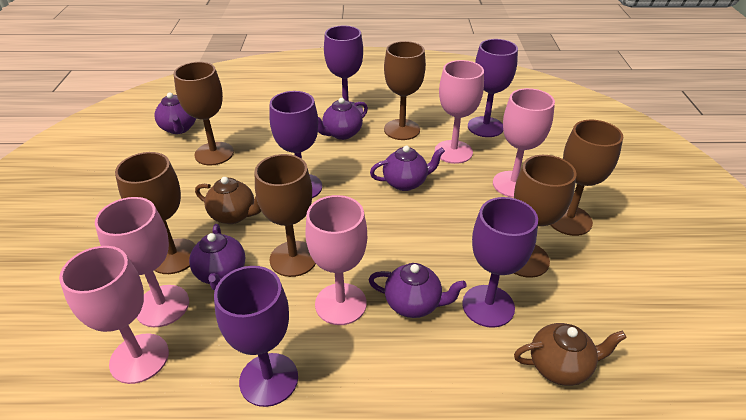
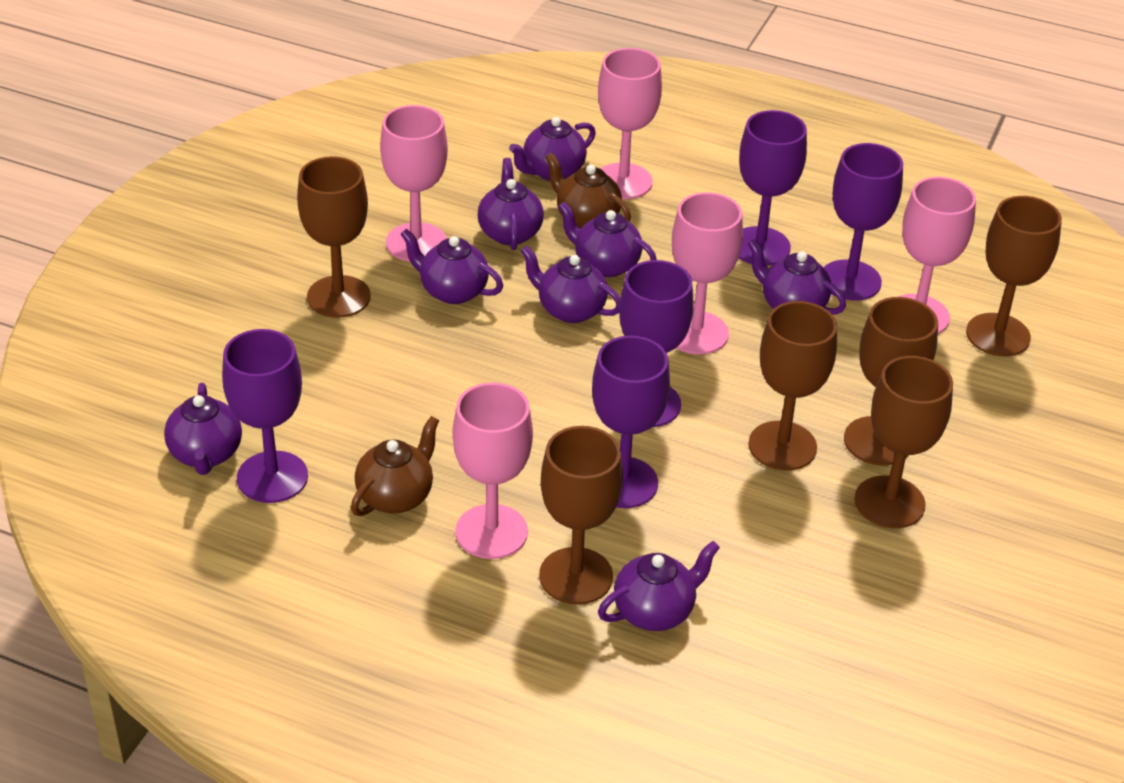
purple teapot: [154,93,196,134] [189,224,245,291] [318,98,368,140] [369,263,467,318] [370,145,445,191] = 5 -> [164,383,242,475] [401,229,503,304] [477,158,544,250] [509,117,596,181] [521,245,620,323] [558,202,657,277] [598,541,720,631] [748,239,846,315] = 8

